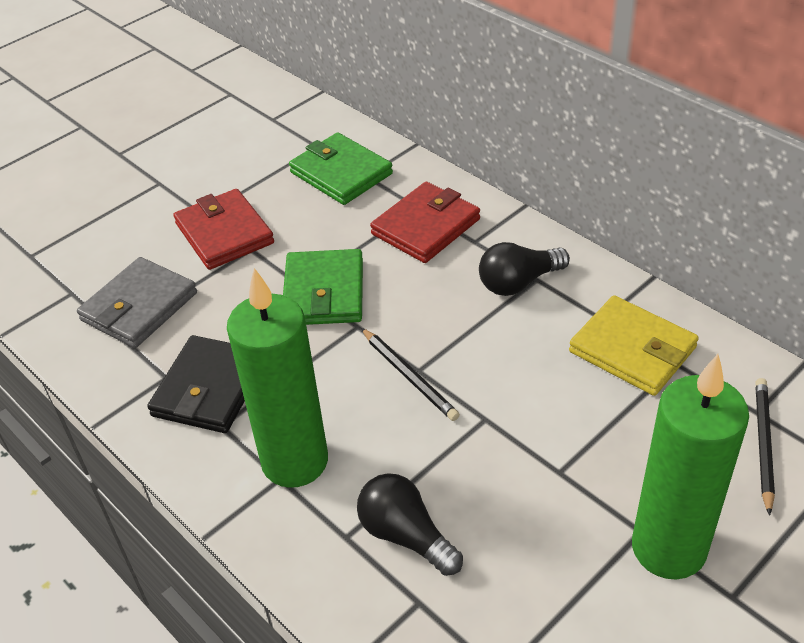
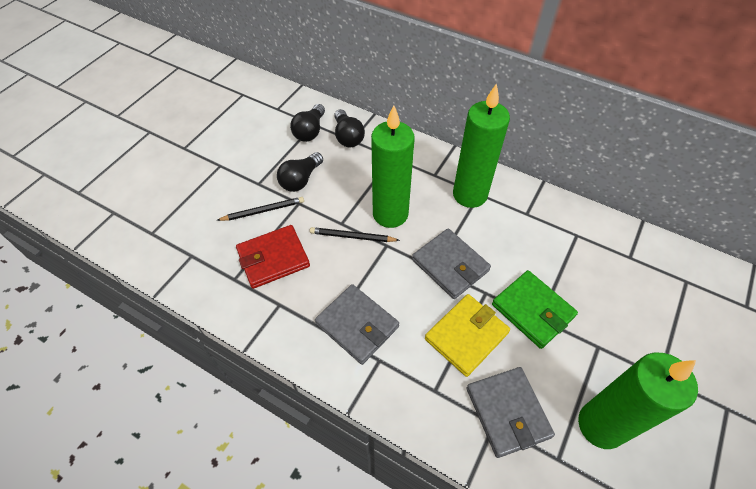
black light bulb: [357,473,463,576] [479,242,570,296] = 2 -> [277,152,323,192] [290,104,325,142] [334,109,365,147] = 3
black wallet: [147,335,245,433] = 1 -> none = 0
green candle: [227,268,328,488] [632,354,749,579] = 2 -> [371,105,415,228] [453,83,510,208] [578,353,698,449] = 3
green wallet: [283,249,363,325] [289,132,393,205] = 2 -> [492,270,578,349] = 1
grey wallet: [77,257,197,348] = 1 -> [315,284,399,365] [412,228,491,299] [466,367,555,458] = 3
red wallet: [174,189,274,270] [370,182,480,263] = 2 -> [236,225,310,289] = 1

